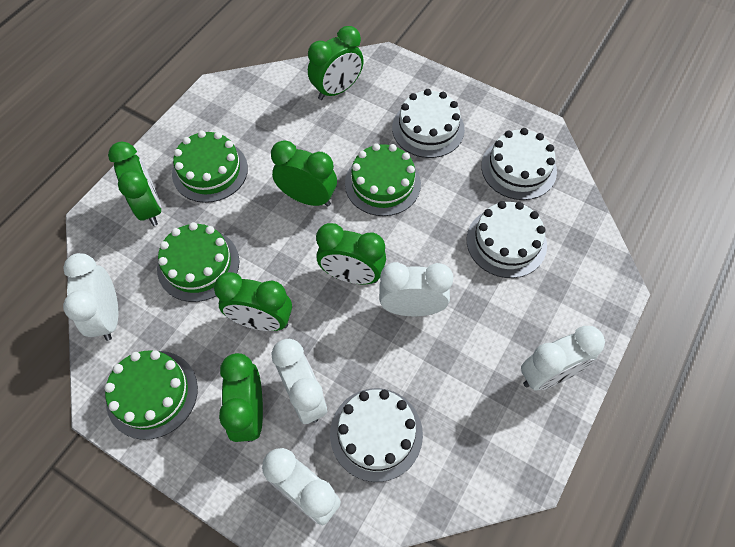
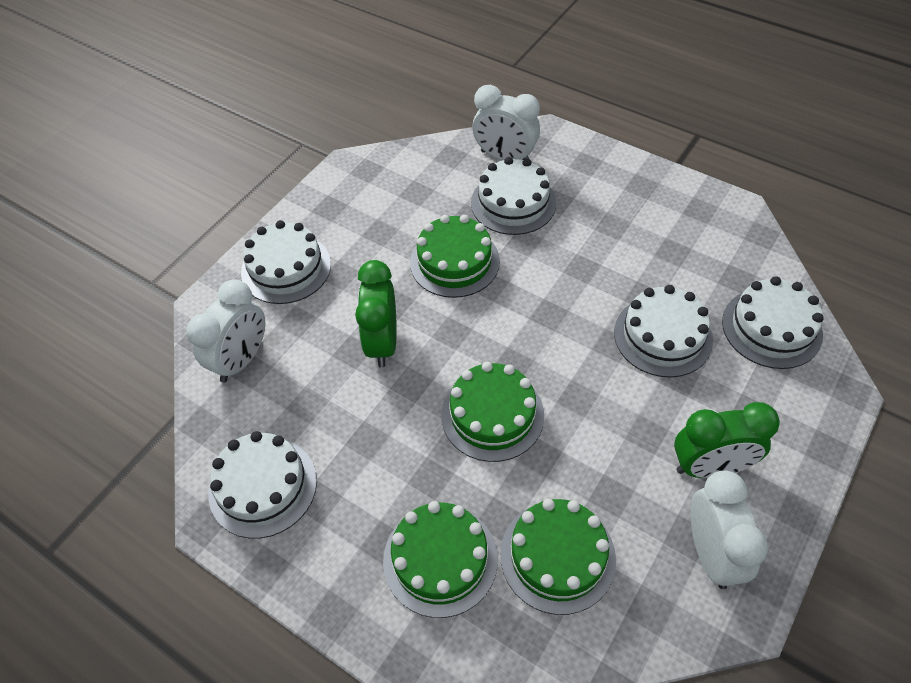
green clock: [108,142,161,226] [214,272,292,331] [219,353,263,442] [271,140,337,207] [308,26,364,100] [316,223,386,284] = 6 -> [355,260,397,367] [674,402,780,478] = 2
white cake: [330,388,423,482] [392,89,465,158] [467,201,547,278] [481,128,557,200] = 4 -> [208,431,317,539] [241,220,331,304] [471,157,556,235] [614,285,713,377] [722,276,824,369] = 5
white clock: [63,253,118,341] [262,448,341,525] [271,339,327,424] [379,262,453,316] [521,326,605,391] = 5 -> [186,279,265,383] [473,85,540,161] [691,471,768,589] = 3

